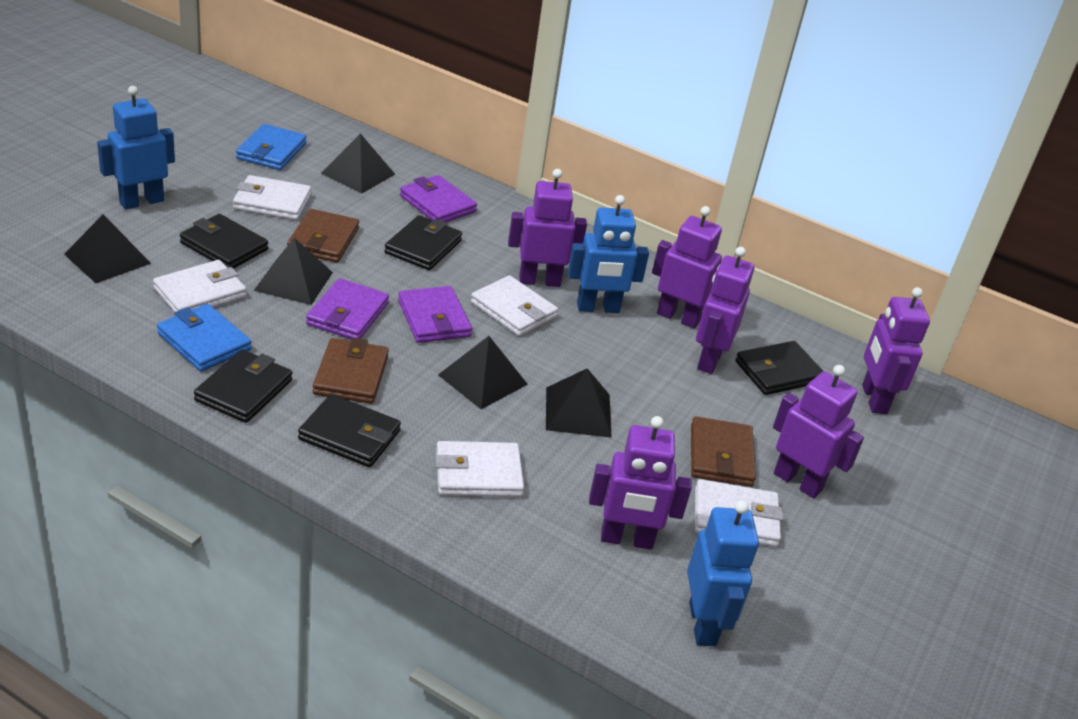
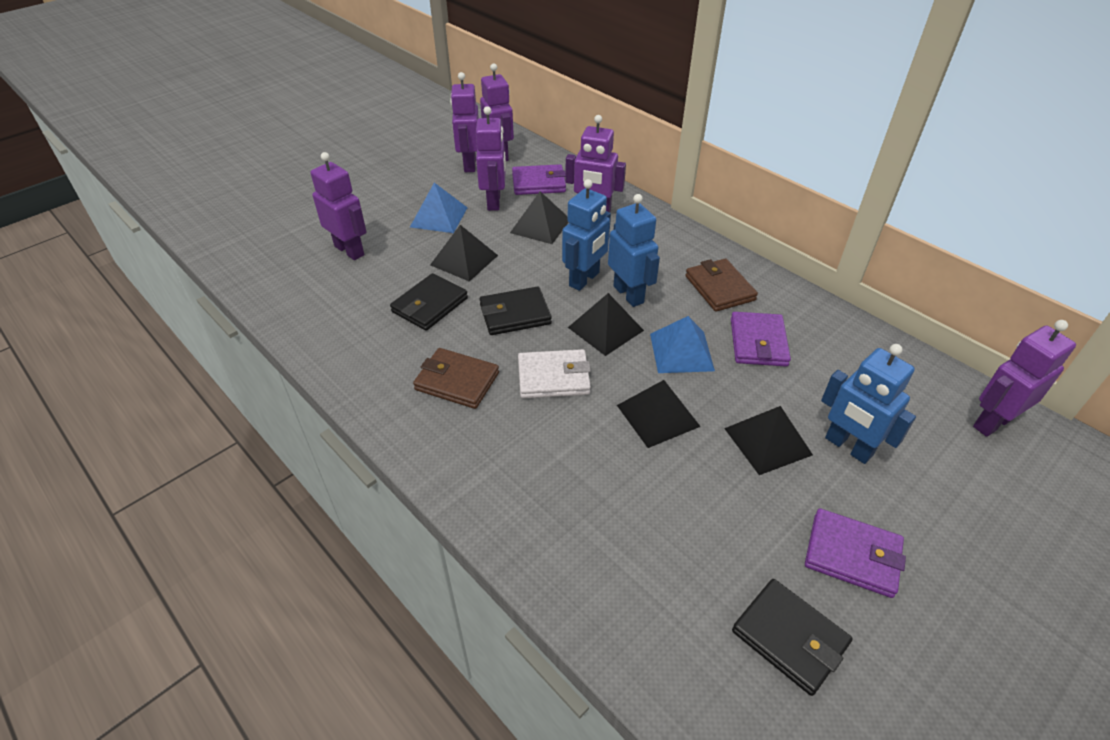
black wallet: [180,214,268,269] [194,350,292,423] [298,394,401,467] [384,215,462,270] [735,341,824,395] = 5 -> [390,273,468,331] [480,286,552,335] [732,579,852,696] = 3
blue pyramid: none = 0 -> [410,183,468,233] [650,316,715,373] = 2
blue wallet: [157,304,252,372] [236,124,307,170] = 2 -> none = 0
brown wallet: [287,209,359,263] [313,338,389,404] [691,416,756,487] = 3 -> [413,348,499,409] [685,259,758,312] = 2
white wallet: [153,260,247,312] [233,175,311,220] [436,441,524,497] [471,275,558,336] [695,479,783,547] = 5 -> [518,349,591,399] = 1

